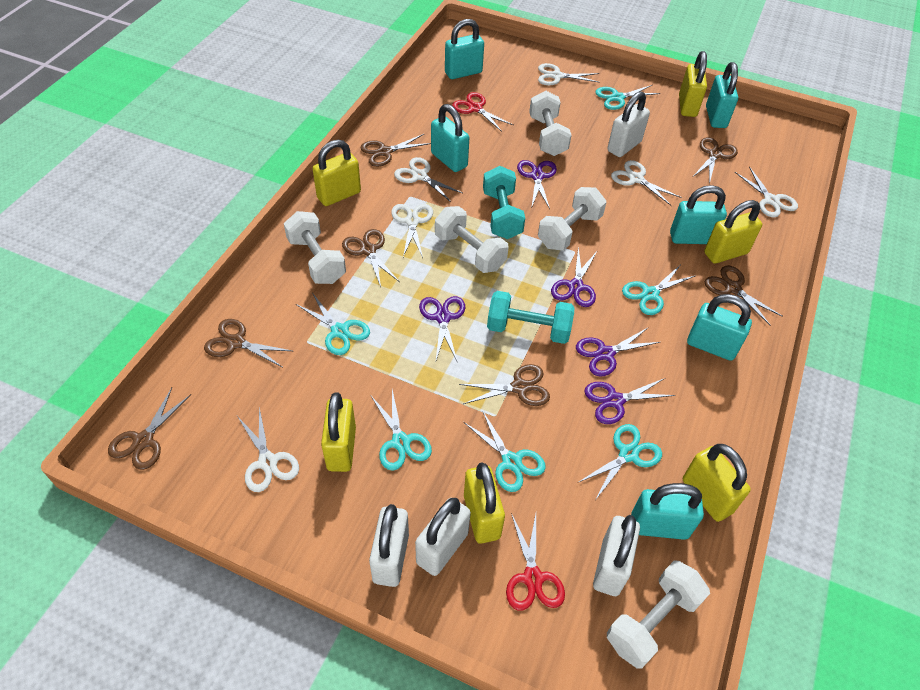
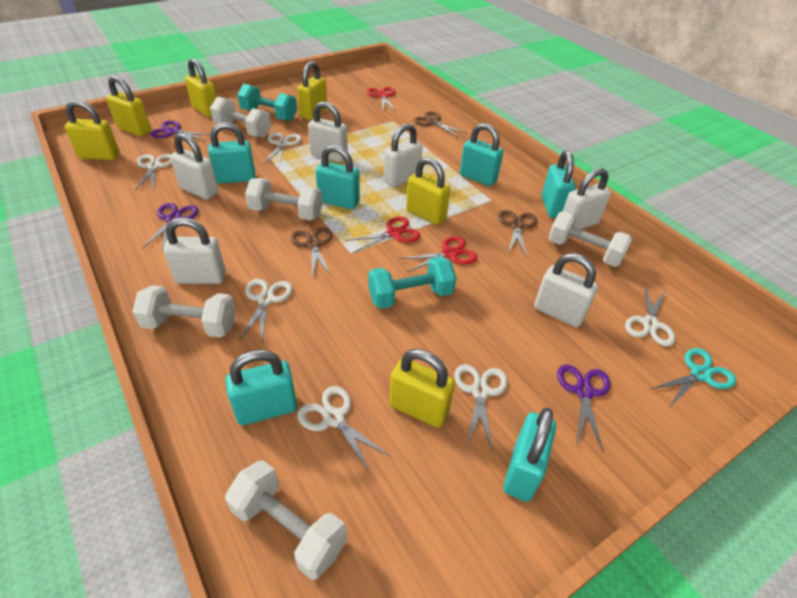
brown scissors: [108,388,191,470] [204,319,292,367] [342,229,400,287] [360,134,431,167] [459,364,550,406] [693,137,738,184] [705,265,783,326] = 7 -> [290,227,333,278] [413,111,468,138] [498,210,537,258] = 3
purple scissors: [419,296,465,363] [517,160,557,209] [551,247,598,307] [576,327,661,377] [584,378,675,424] = 5 -> [142,203,199,251] [151,120,211,141] [557,364,611,452] = 3
red scissors: [452,92,513,132] [506,513,565,611] = 2 -> [345,217,420,253] [367,87,397,112] [399,236,477,272] = 3
turquoise scissors: [296,293,370,355] [371,390,432,471] [464,410,546,492] [577,424,662,499] [595,85,661,110] [622,265,696,315] = 6 -> [649,348,736,406] = 1
white padlock: [369,504,409,587] [415,498,471,576] [593,515,640,596] [608,91,650,157] = 4 -> [163,217,226,284] [170,133,219,200] [308,101,348,162] [384,123,423,187] [534,253,598,327] [563,168,611,229] = 6

